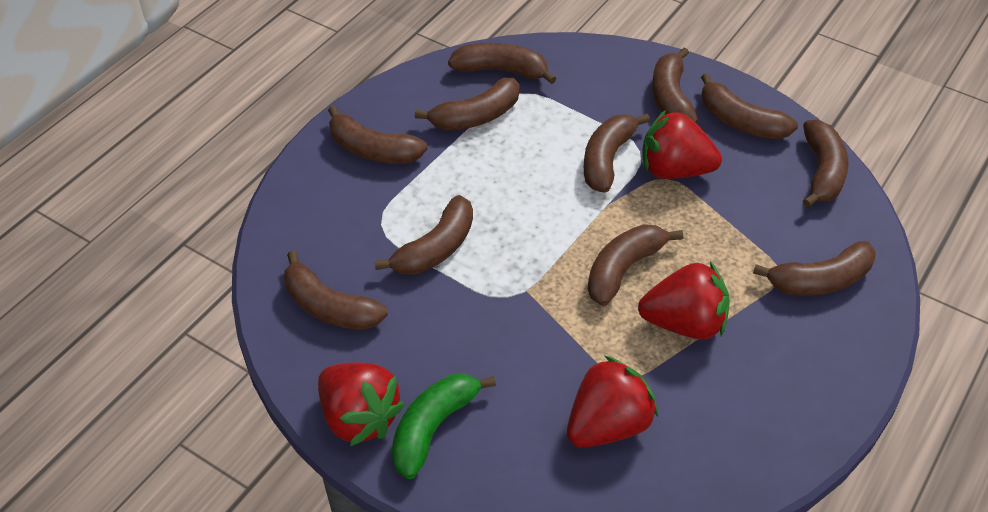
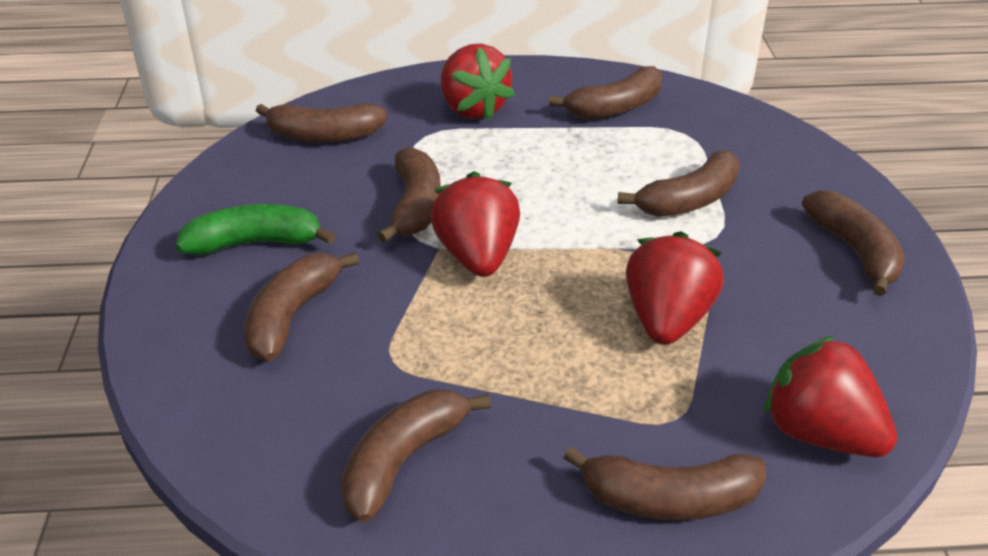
brown banana: [284,251,388,330] [328,106,428,164] [375,195,473,275] [415,77,520,131] [448,43,557,84] [584,113,650,193] [588,224,683,306] [652,47,698,124] [701,73,798,140] [753,241,876,296] [803,120,849,208] = 11 -> [244,252,359,361] [256,103,388,142] [340,389,491,522] [378,147,441,243] [549,66,662,119] [564,447,766,520] [618,150,740,217] [802,191,905,296] = 8

